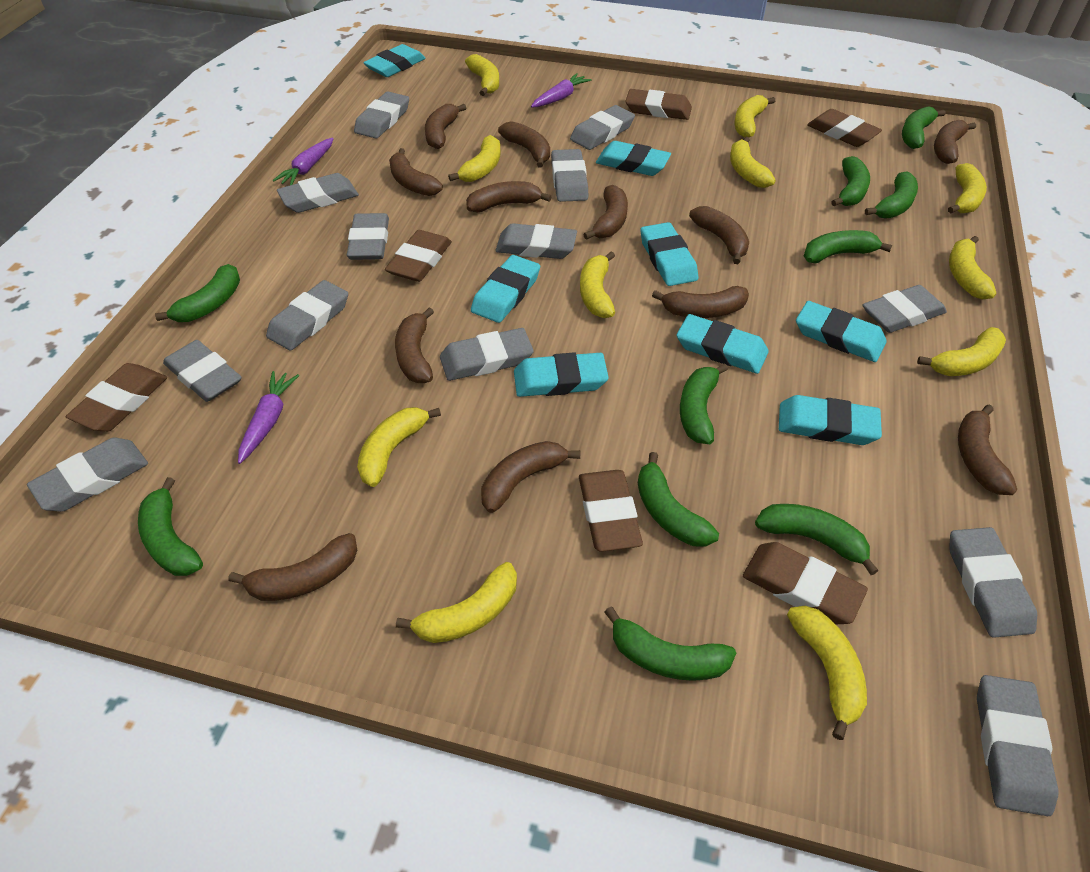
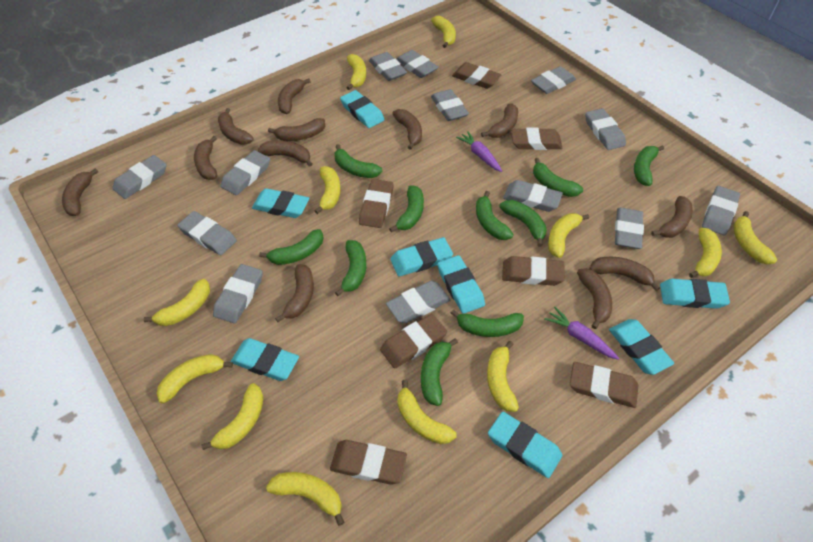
brown eraser: [66,363,167,432] [385,230,452,282] [579,470,643,552] [625,89,692,120] [743,542,868,625] [807,109,882,147] = 6 -> [330,440,407,485] [359,179,394,228] [380,314,447,369] [452,62,502,89] [502,256,565,286] [511,128,562,150] [570,362,638,408] = 7
purple carrot: [238,371,299,464] [273,138,334,185] [531,73,592,108] = 3 -> [456,131,502,172] [544,307,619,360] = 2
yellow banana: [357,407,441,487] [396,562,517,643] [448,135,501,182] [465,54,499,96] [580,251,615,318] [730,137,776,188] [734,95,775,137] [787,606,867,740] [917,327,1006,376] [948,163,987,213] [949,236,996,300] = 11 -> [144,279,210,326] [156,354,233,404] [201,383,264,450] [266,472,345,526] [315,166,341,214] [346,54,366,90] [397,380,457,444] [431,16,456,48] [487,341,519,412] [548,213,589,258] [689,228,722,278] [733,211,777,264] = 12

